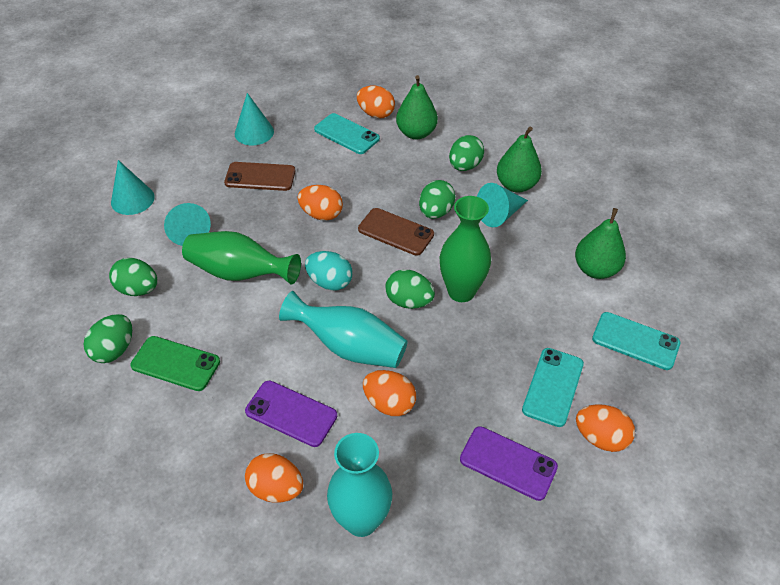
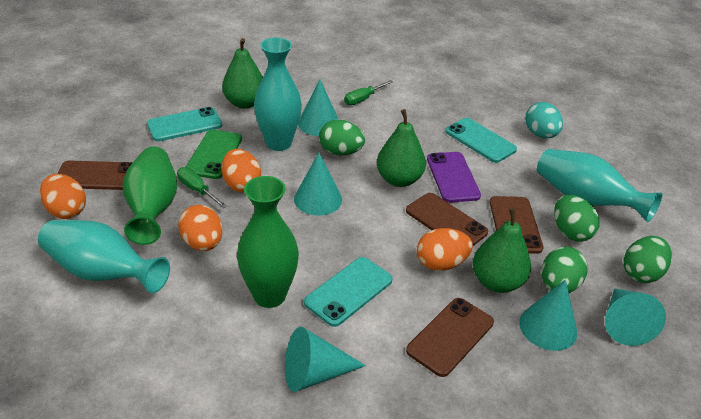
brown phone: [224,162,296,191] [358,208,434,256] = 2 -> [57,161,133,190] [406,193,488,246] [406,298,494,377] [490,196,543,254] = 4
green egg: [83,314,132,363] [109,258,158,296] [386,269,435,309] [419,180,456,219] [449,135,484,171] = 5 -> [319,119,365,155] [542,247,588,293] [554,195,600,242] [624,236,672,283] = 4
green screwdriver: none = 0 -> [177,167,227,208] [344,80,393,105] = 2
orange egg: [245,453,303,503] [297,185,343,221] [357,86,395,119] [363,370,416,416] [576,404,635,452] = 5 -> [40,174,86,219] [178,205,222,251] [222,149,261,192] [417,228,473,271] = 4
purple phone: [245,381,337,447] [460,426,558,501] = 2 -> [427,152,481,203] = 1
turquoise cone: [111,160,155,215] [164,203,211,246] [235,93,274,145] [477,183,528,227] = 4 -> [285,327,366,392] [294,153,342,216] [298,79,338,136] [519,280,577,351] [605,288,666,346] = 5
turquoise vase: [279,291,408,368] [327,433,392,537] = 2 -> [38,220,170,293] [254,37,302,151] [537,149,663,222] = 3

